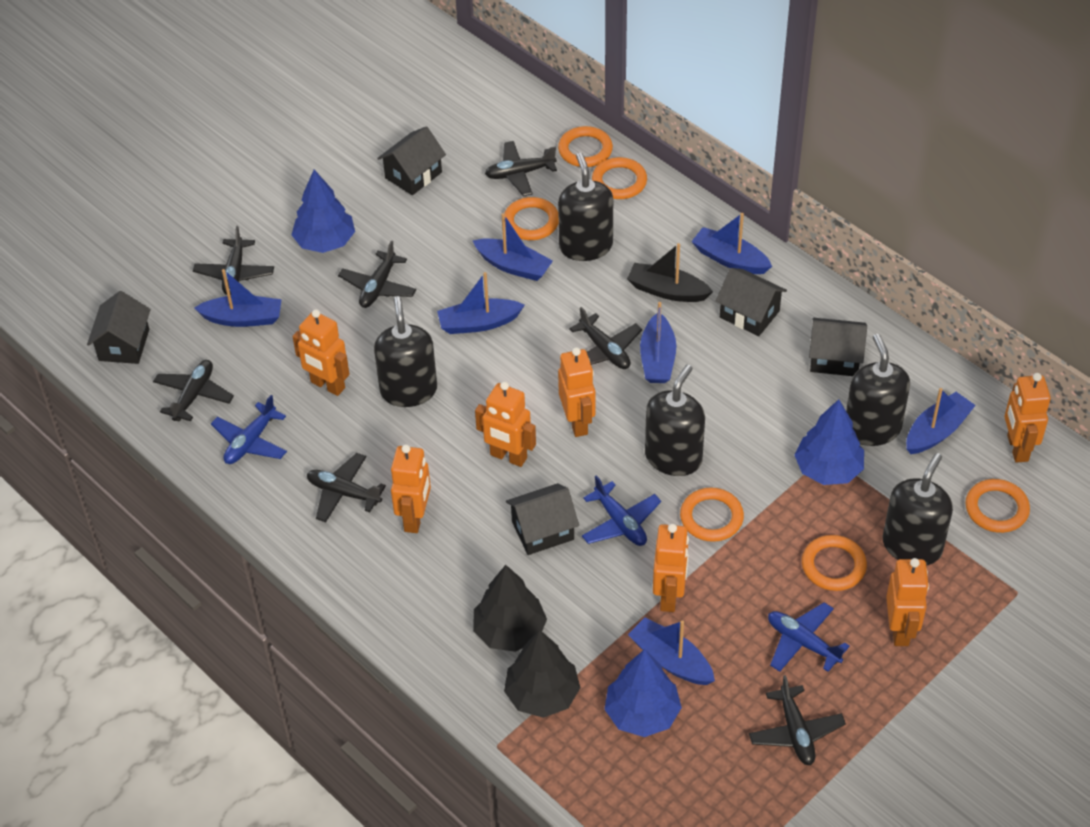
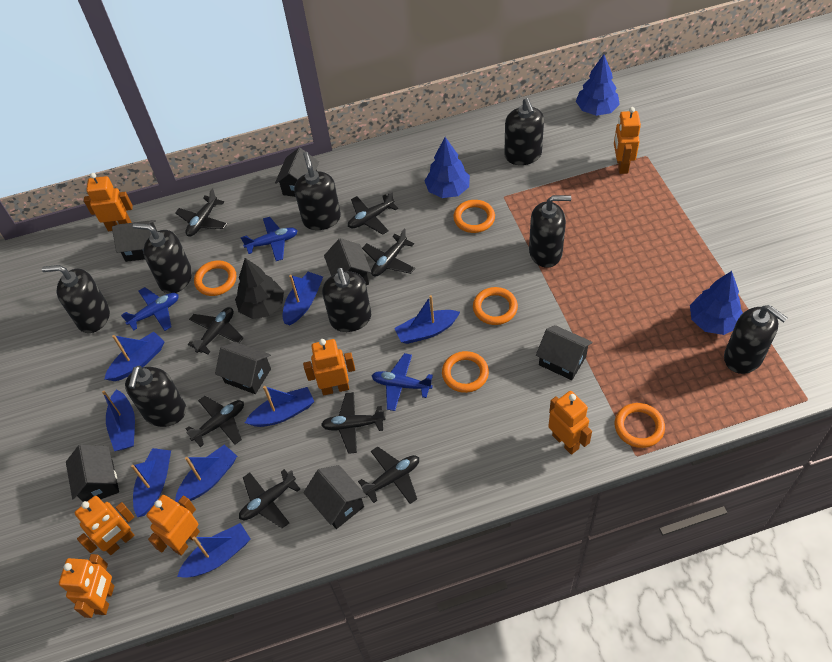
black boat: [627,243,713,302] = 1 -> none = 0
black house: [87,291,151,364] [377,126,446,195] [506,483,579,555] [716,268,787,336] [809,318,867,376] = 5 -> [66,444,119,502] [112,220,157,262] [215,342,271,394] [275,148,319,197] [303,465,367,529] [324,238,371,285] [536,325,593,380] = 7
black plane: [153,360,234,422] [193,226,274,295] [307,453,386,522] [338,240,417,308] [485,141,557,196] [569,307,642,369] [749,675,846,765] = 7 -> [175,189,227,237] [186,396,244,447] [188,307,243,355] [239,469,300,528] [321,392,385,454] [348,192,398,235] [358,447,419,504] [362,229,415,276] = 8
black soap dispenser: [374,296,437,407] [558,153,613,261] [645,365,705,476] [846,334,910,446] [883,453,953,565] = 5 -> [42,265,110,333] [125,366,186,427] [133,223,192,294] [294,152,341,230] [322,268,371,332] [504,98,544,165] [529,195,571,268] [724,305,787,374] = 8
black tree: [473,565,547,652] [504,630,580,718] = 2 -> [235,258,284,319] = 1
blue boat: [194,269,282,327] [437,272,525,334] [473,213,553,281] [628,617,715,685] [640,302,676,383] [691,213,772,274] [906,388,976,454] = 7 -> [102,389,135,451] [104,332,165,381] [131,448,171,517] [175,445,237,503] [177,523,251,578] [245,386,314,427] [282,272,323,325] [394,295,460,344] = 8
orange ring: [504,197,559,240] [558,126,613,167] [592,157,647,199] [680,488,744,542] [802,535,867,591] [965,479,1030,533] = 6 -> [194,260,236,296] [442,351,489,393] [453,200,495,233] [473,287,518,325] [615,403,665,448] = 5

